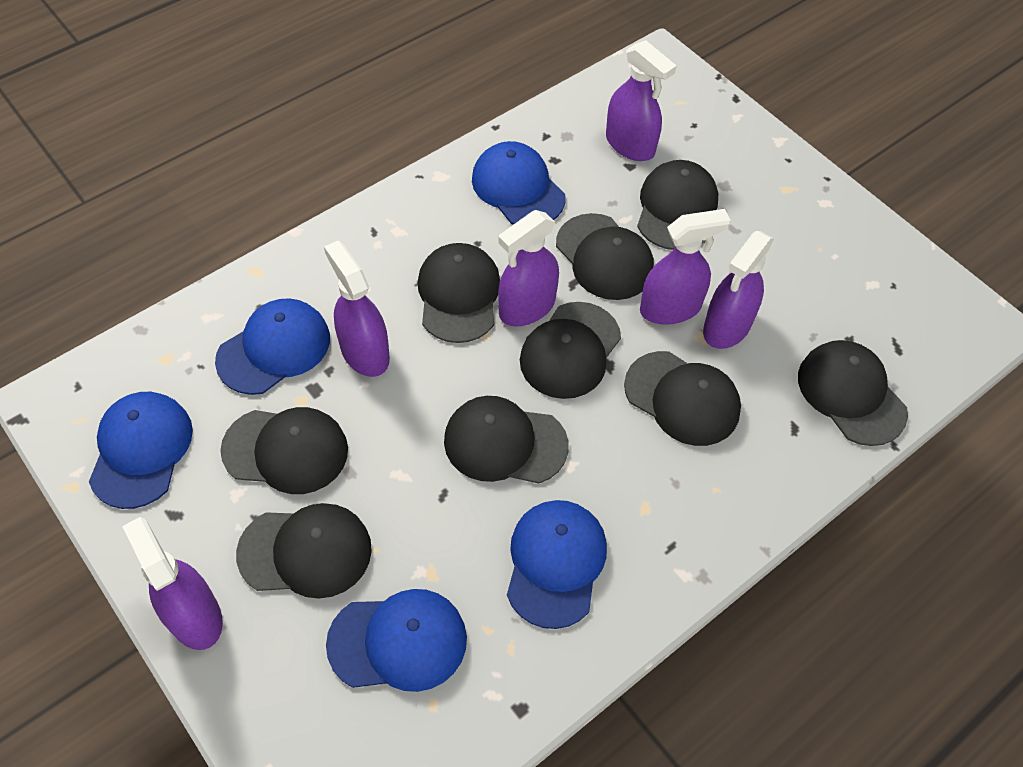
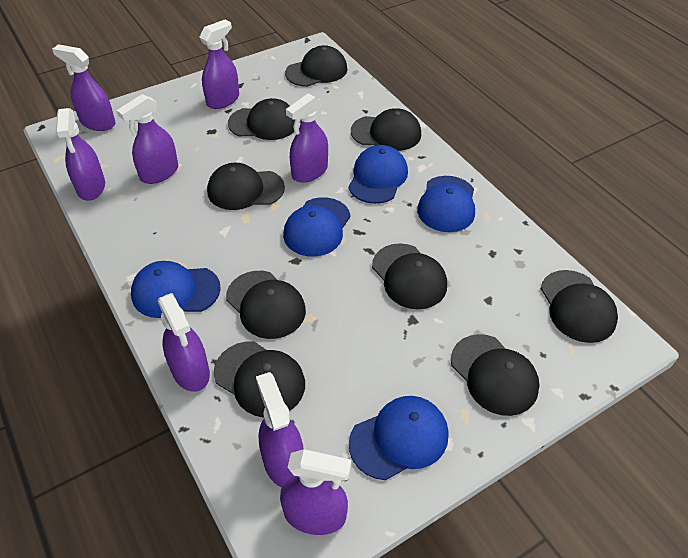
purple spray bottle: [122,517,223,650] [324,241,390,377] [498,210,559,327] [606,40,677,161] [640,209,731,325] [703,231,774,349] = 6 -> [52,44,116,131] [56,108,105,200] [117,94,178,184] [158,293,210,392] [199,20,239,109] [256,372,304,487] [280,449,351,535] [286,93,328,183] = 8

